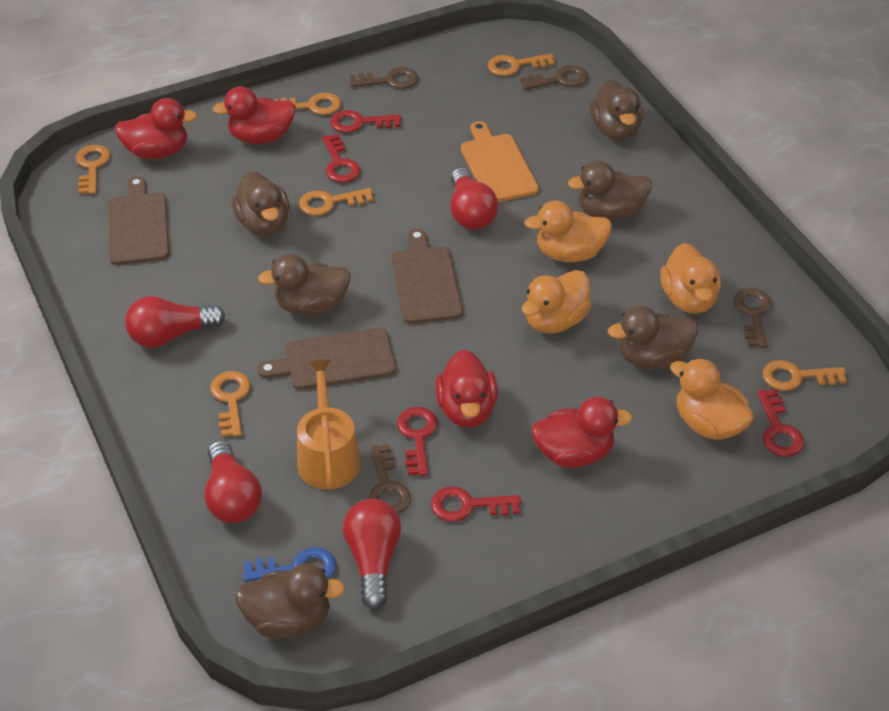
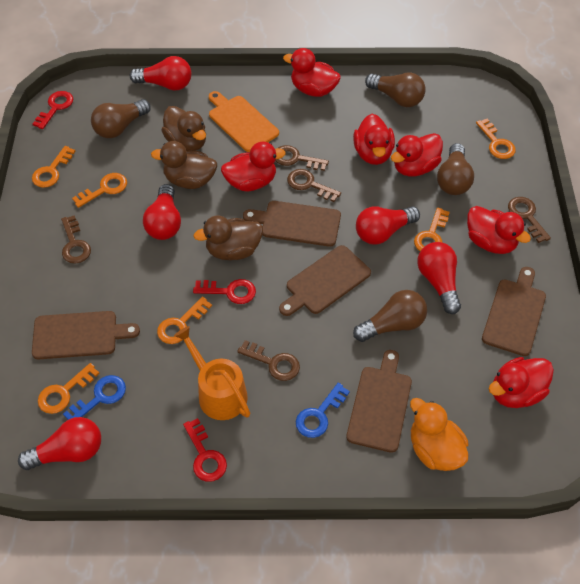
blue key: [243,547,336,581] = 1 -> [63,375,126,420] [296,383,350,438] = 2
brown cutting board: [108,176,169,265] [258,328,396,390] [392,229,463,324] = 3 -> [32,311,140,359] [243,201,341,247] [279,245,371,316] [346,350,412,453] [482,267,546,356] = 5
brown duck: [232,171,290,236] [235,563,345,638] [258,254,351,316] [568,161,652,221] [589,80,643,141] [608,306,698,369] = 6 -> [151,141,217,189] [161,106,206,151] [193,215,263,260] = 3
brown key: [350,67,418,89] [369,444,411,514] [520,65,588,90] [733,288,772,348] = 4 -> [61,215,91,264] [237,340,300,381] [275,145,329,171] [287,169,341,202] [508,197,551,243] = 5
brown light bulb: none = 0 -> [91,99,151,138] [353,290,427,342] [365,72,426,107] [437,143,474,195] = 4
orange duck: [522,270,591,334] [524,201,612,262] [660,243,721,314] [670,358,754,440] = 4 -> [410,398,468,471] = 1
red duck: [115,98,197,159] [212,86,295,144] [435,350,498,428] [531,397,633,468] = 4 -> [221,142,286,191] [283,48,341,97] [353,114,395,165] [391,133,443,177] [467,206,531,254] [489,357,554,408] = 6
red key: [322,134,360,183] [330,110,401,133] [397,407,438,476] [431,486,521,522] [757,389,804,457] = 5 -> [33,91,73,129] [183,418,227,482] [193,279,256,304] = 3
red light bulb: [125,296,225,348] [204,440,262,523] [343,499,401,609] [450,168,498,230] = 4 -> [18,417,101,470] [130,56,191,90] [143,184,181,240] [356,206,420,245] [417,242,461,314] = 5

